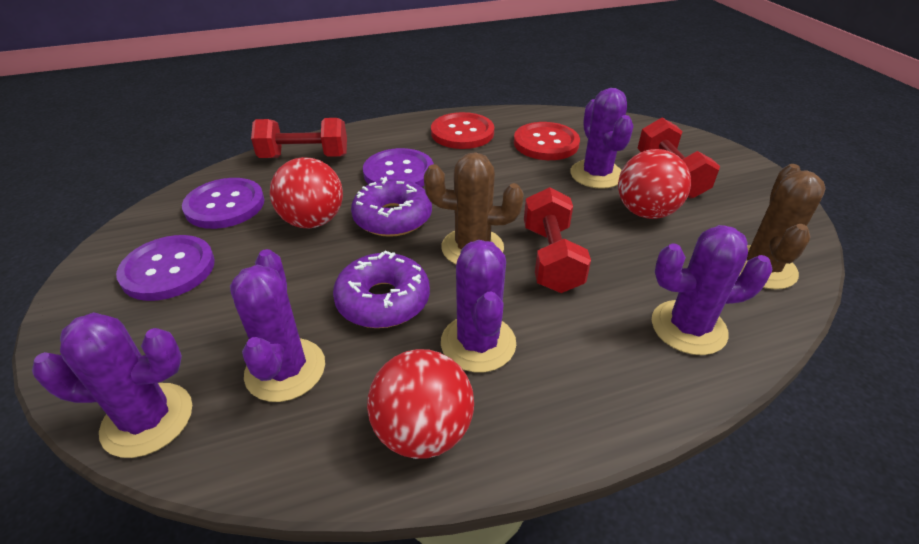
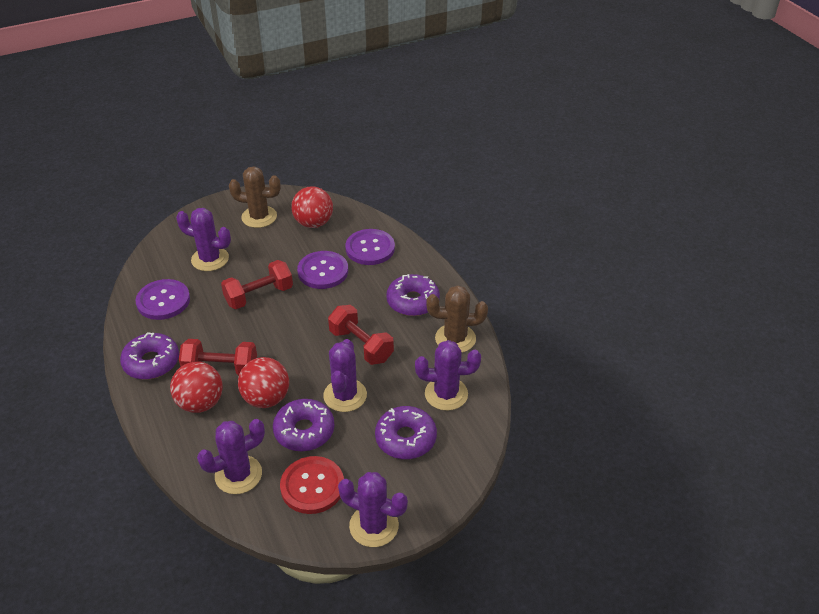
purple donut: [333,251,430,328] [351,177,432,237] = 2 -> [120,332,179,380] [273,399,335,451] [375,406,437,459] [386,274,440,316] = 4
red button: [431,112,494,149] [514,122,580,160] = 2 -> [280,456,344,514] = 1

